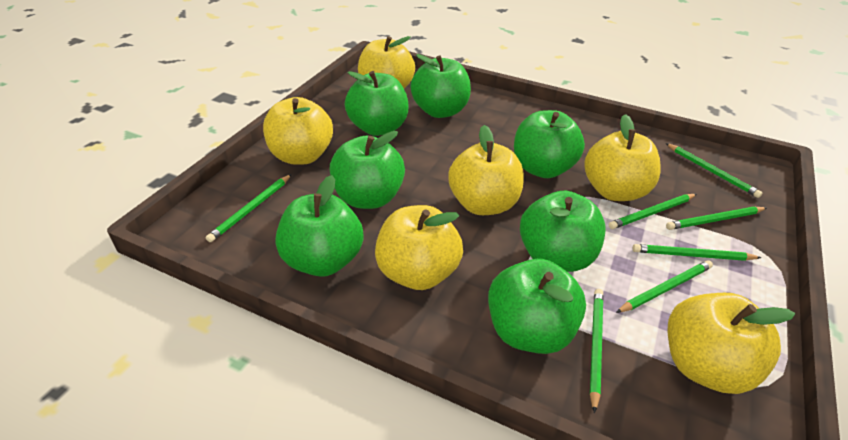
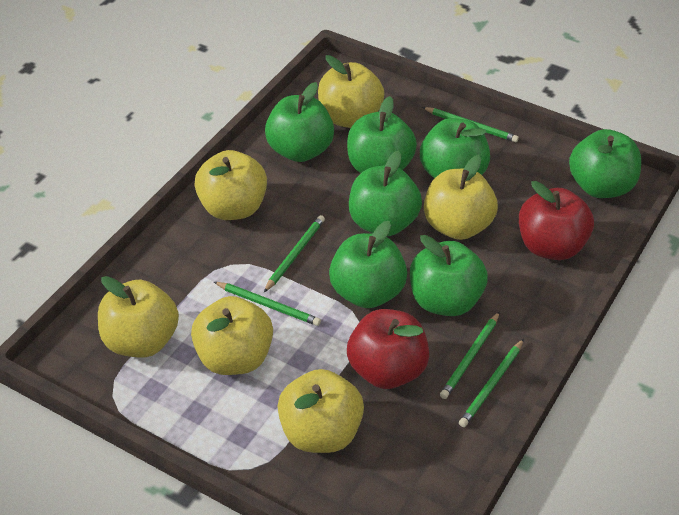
green pencil: [206,174,292,242] [590,289,603,414] [609,194,696,229] [616,260,713,313] [633,244,761,261] [666,143,762,198] [666,207,766,230] = 7 -> [214,282,321,326] [264,215,325,292] [422,107,519,142] [440,311,500,399] [459,339,524,427] = 5
red apple: none = 0 -> [347,309,429,389] [519,181,594,260] = 2

